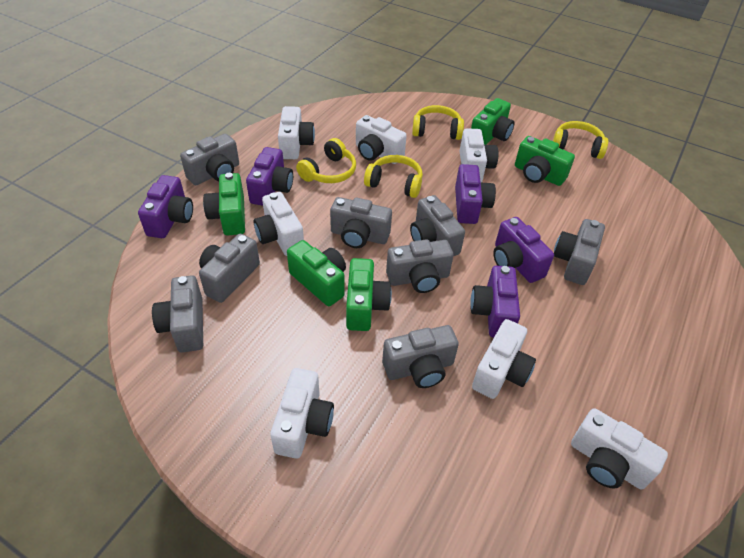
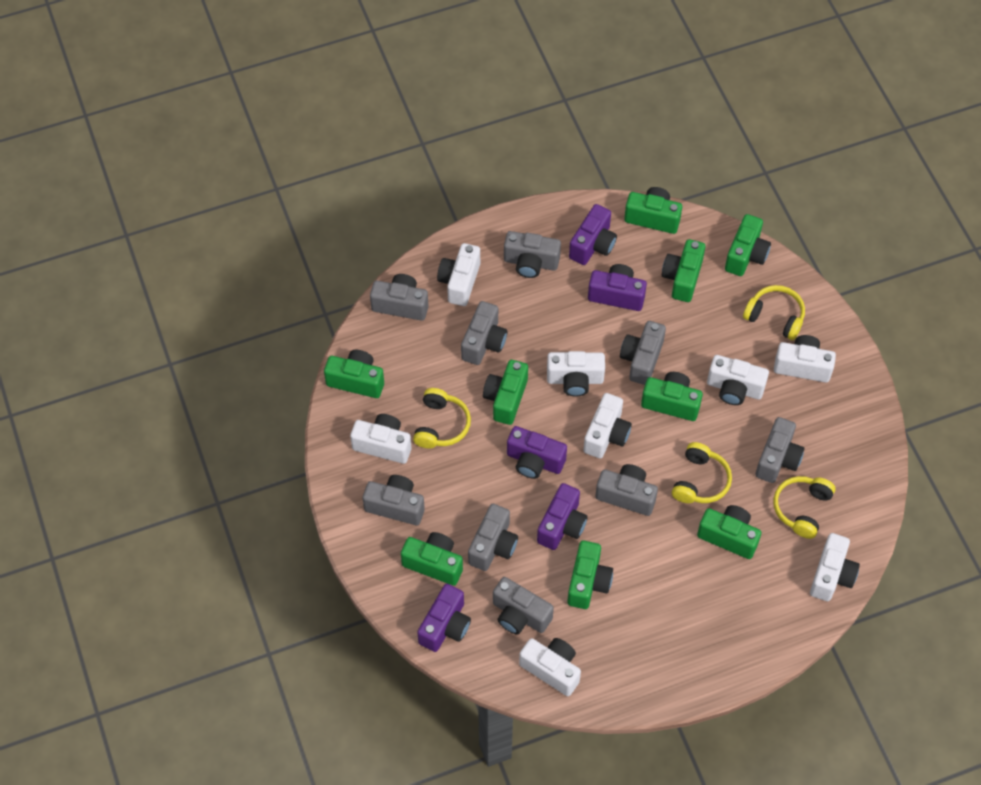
green camera: [203,173,245,236] [287,240,346,306] [346,258,392,331] [471,98,515,145] [515,136,575,186] = 5 -> [324,350,384,398] [401,532,463,586] [483,360,528,425] [567,541,613,609] [624,187,682,234] [641,372,703,421] [662,239,705,302] [697,505,761,559] [725,214,771,276] = 9
grey camera: [152,275,203,352] [180,134,239,185] [199,234,260,303] [330,197,392,248] [382,325,459,388] [386,239,453,293] [410,195,465,256] [554,219,605,285] = 8 -> [363,475,425,525] [370,274,429,321] [461,301,507,365] [468,504,518,571] [493,577,554,635] [504,231,561,278] [595,464,658,516] [620,321,666,385] [755,417,804,483] = 9
white camera: [254,192,304,256] [270,368,334,459] [278,106,315,159] [356,115,407,164] [460,128,498,183] [472,319,536,399] [571,408,668,489] = 7 -> [350,414,411,464] [437,243,480,306] [519,638,581,696] [547,351,605,397] [583,393,632,459] [707,355,769,405] [774,335,836,383] [810,533,860,601] = 8

